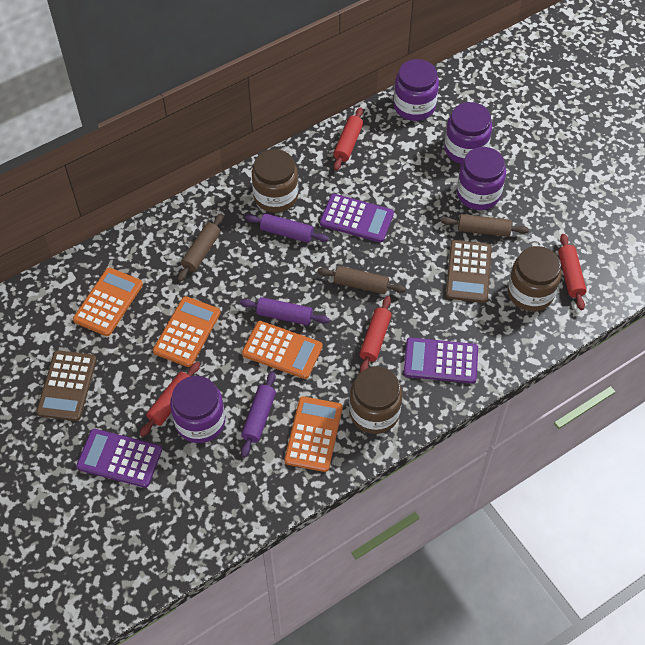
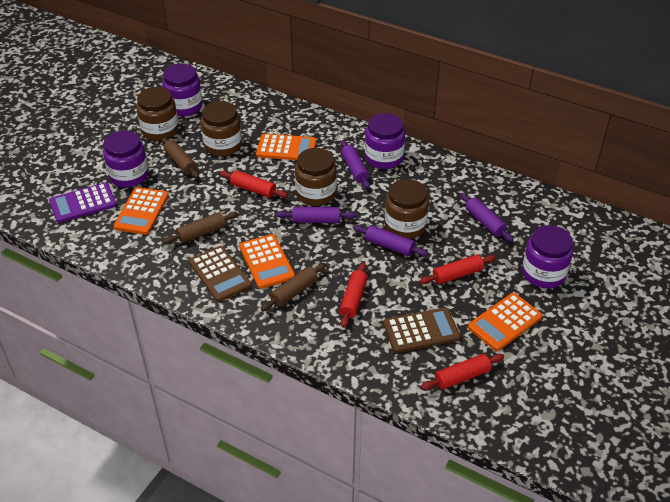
brown jar: [252,149,298,213] [349,367,402,434] [507,246,562,311] = 3 -> [136,87,179,141] [201,101,242,156] [295,148,337,206] [385,179,429,239] = 4
purple calculator: [76,429,162,488] [320,194,394,243] [404,337,478,384] = 3 -> [49,183,117,223] = 1
purple rolling pin: [240,297,330,325] [241,371,276,457] [245,213,329,243] = 3 -> [276,207,356,223] [341,140,370,189] [353,225,428,256] [460,193,514,242] = 4

